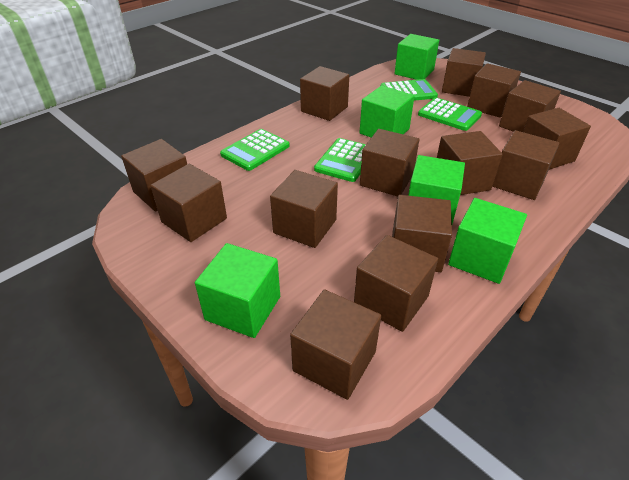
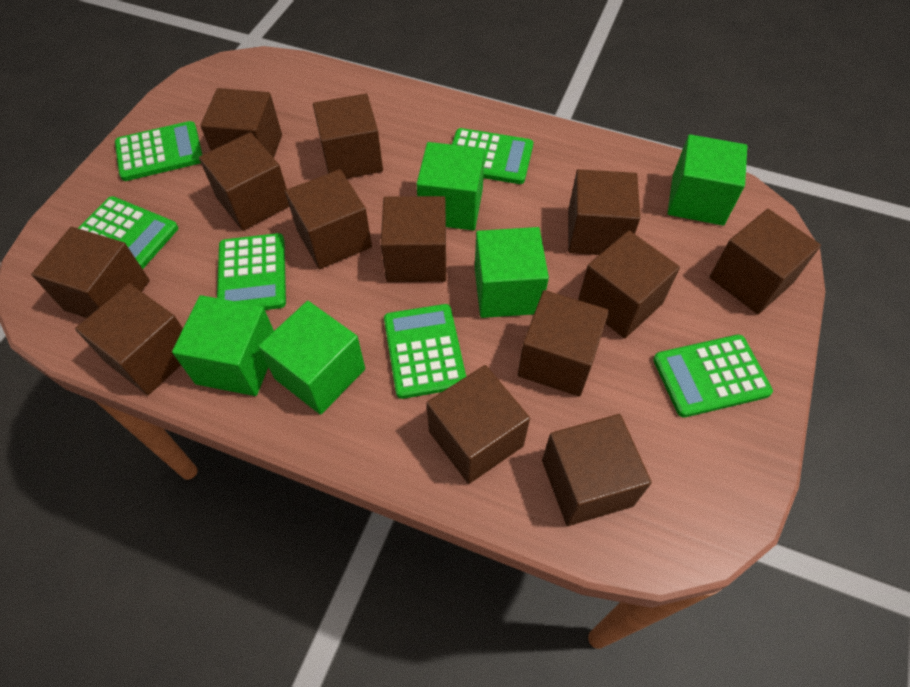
brown cube: [121,139,187,211] [150,164,227,242] [270,170,338,248] [290,289,381,400] [300,66,349,121] [354,235,438,332] [360,129,420,196] [392,195,452,272] [437,131,503,195] [442,48,486,97] [467,63,521,118] [492,130,559,200] [499,80,561,132] [523,108,591,170] = 14 -> [31,227,150,318] [75,283,183,395] [199,132,289,231] [200,88,282,158] [285,169,372,269] [313,94,383,178] [381,196,446,282] [427,365,530,484] [518,290,609,397] [542,414,652,526] [568,169,640,255] [578,230,680,339] [709,209,821,314] = 13
green calculator: [220,129,290,171] [314,138,366,182] [381,79,438,101] [418,97,482,131] = 4 -> [78,196,178,269] [115,121,202,181] [217,233,286,310] [384,304,466,399] [452,128,533,184] [653,334,773,418] = 6

